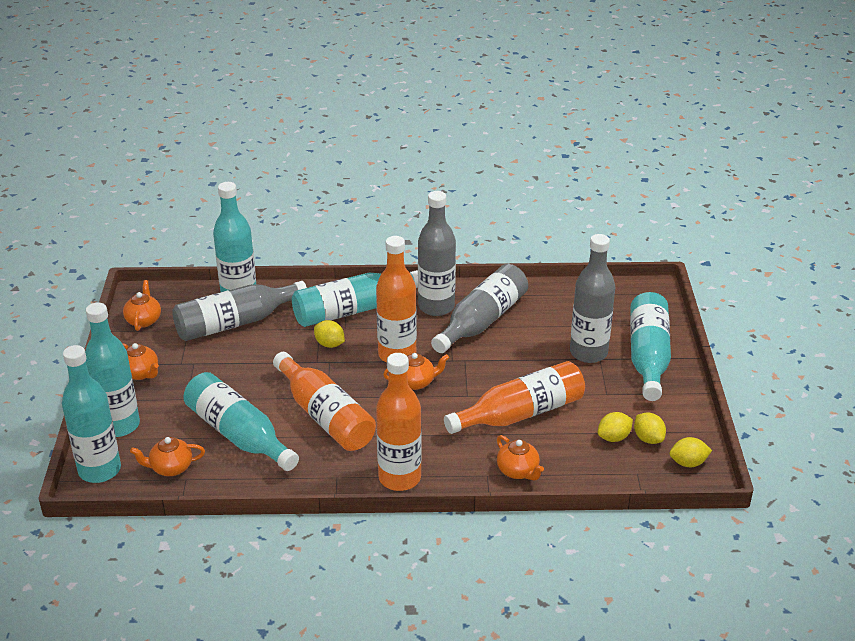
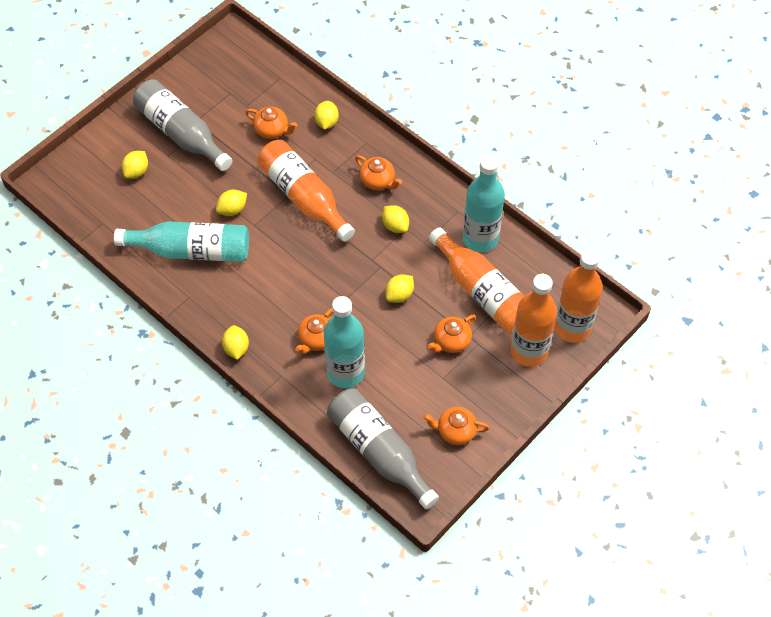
grey bottle: [172,281,307,341] [418,191,456,316] [431,264,528,353] [570,234,615,363] = 4 -> [133,79,233,171] [327,388,439,509] = 2
turquoise bottle: [62,345,121,483] [85,302,140,437] [183,372,299,471] [213,182,256,292] [292,270,418,327] [630,292,671,401] = 6 -> [114,221,249,262] [323,296,365,388] [463,155,505,252] = 3
yellow lemon: [314,320,345,348] [598,412,633,442] [634,413,666,444] [669,437,712,467] = 4 -> [122,151,148,179] [216,190,247,216] [222,325,249,360] [314,101,339,130] [382,205,409,233] [385,274,414,303] = 6

